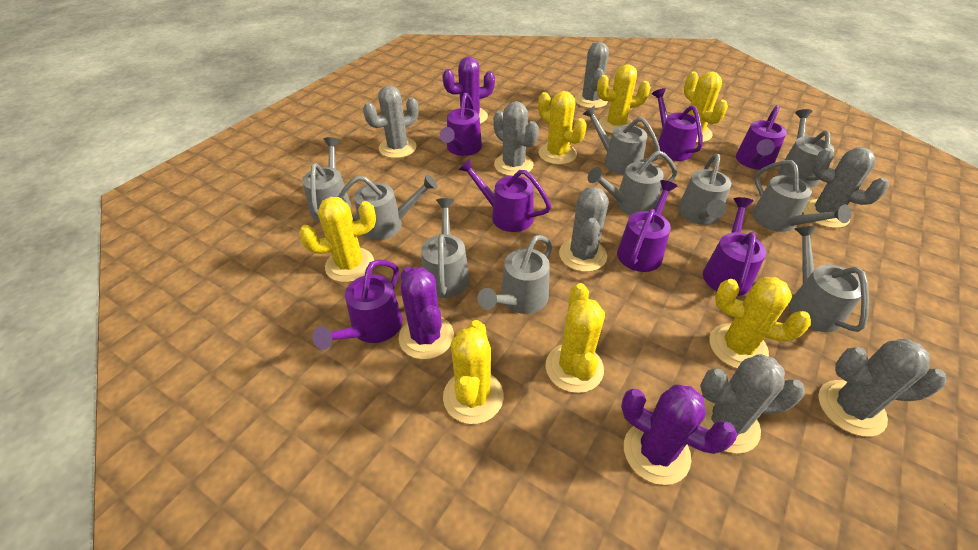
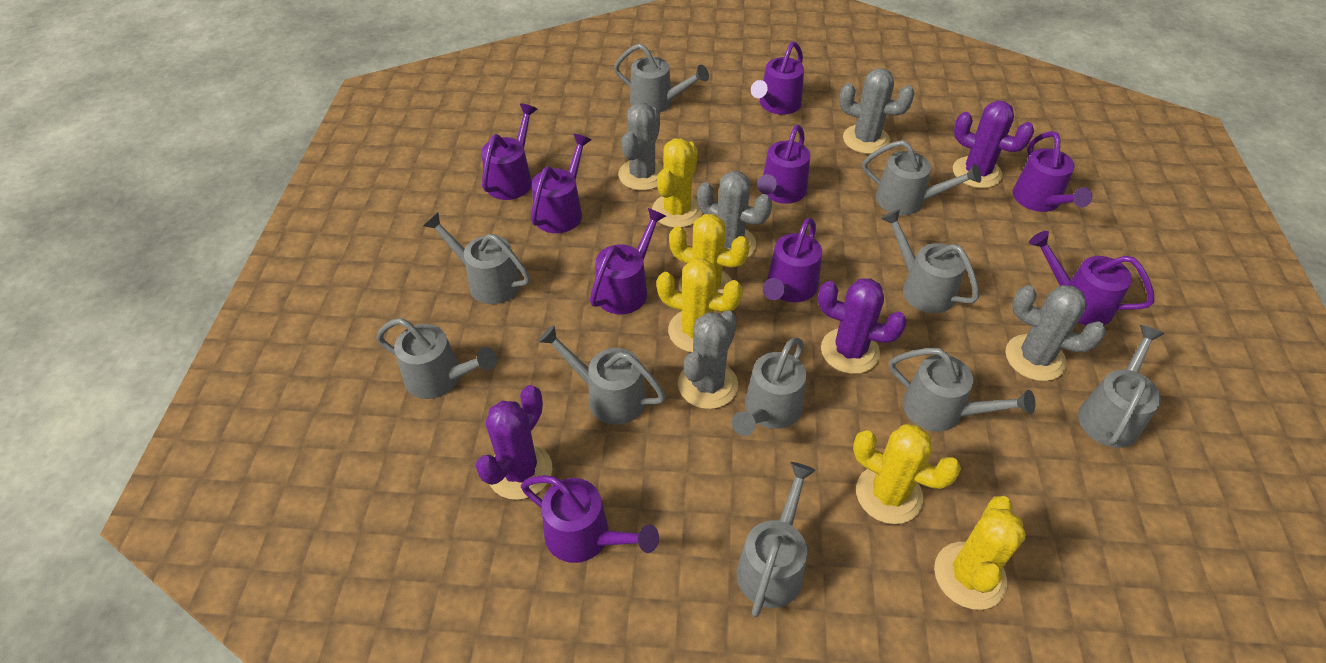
grey cactus: [363,85,419,158] [493,101,539,176] [559,187,609,272] [574,42,609,108] [700,354,805,453] [803,147,889,228] [818,339,946,437] = 7 -> [618,103,663,190] [678,310,738,409] [697,171,772,258] [839,68,915,154] [1005,285,1106,381] = 5
purple watering can: [312,260,403,349] [440,93,482,156] [458,159,551,232] [617,180,677,272] [652,88,703,161] [703,197,766,296] [736,105,787,170] = 7 -> [481,103,537,200] [521,475,659,563] [531,134,591,233] [590,208,666,314] [751,41,804,115] [757,125,810,204] [763,218,822,302] [1013,131,1093,212] [1029,231,1154,325] = 9
yellow cactus: [299,197,376,282] [443,320,504,424] [538,91,587,165] [546,283,605,393] [597,64,651,134] [684,71,728,143] [709,277,811,369] = 7 -> [652,138,702,228] [657,258,743,352] [669,214,750,293] [853,424,961,524] [934,496,1026,610] = 5

